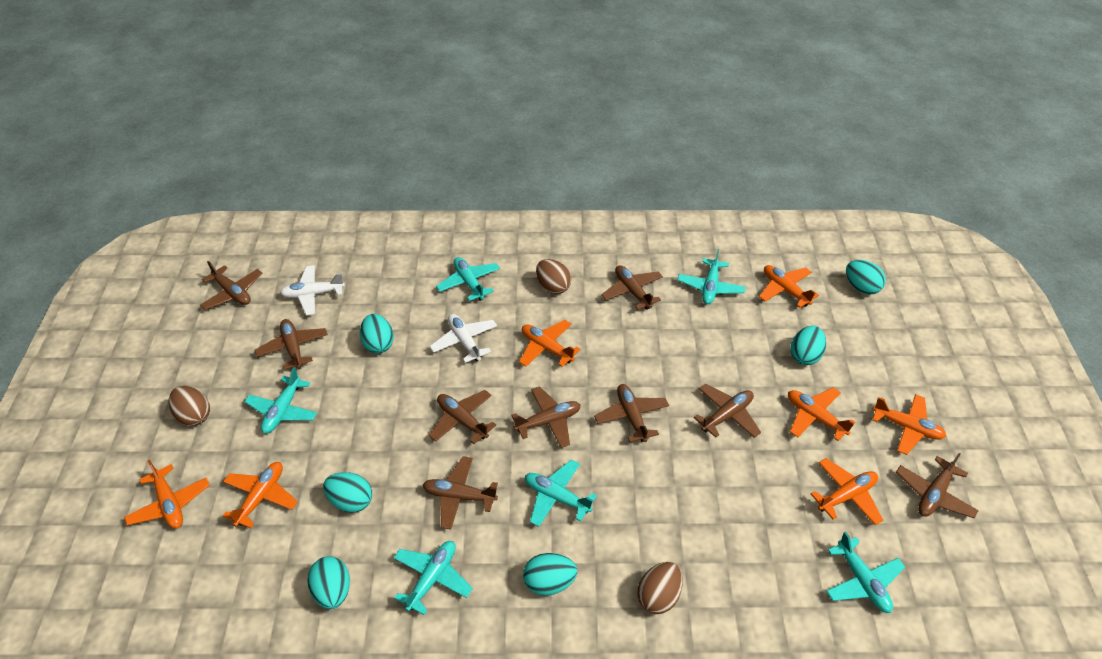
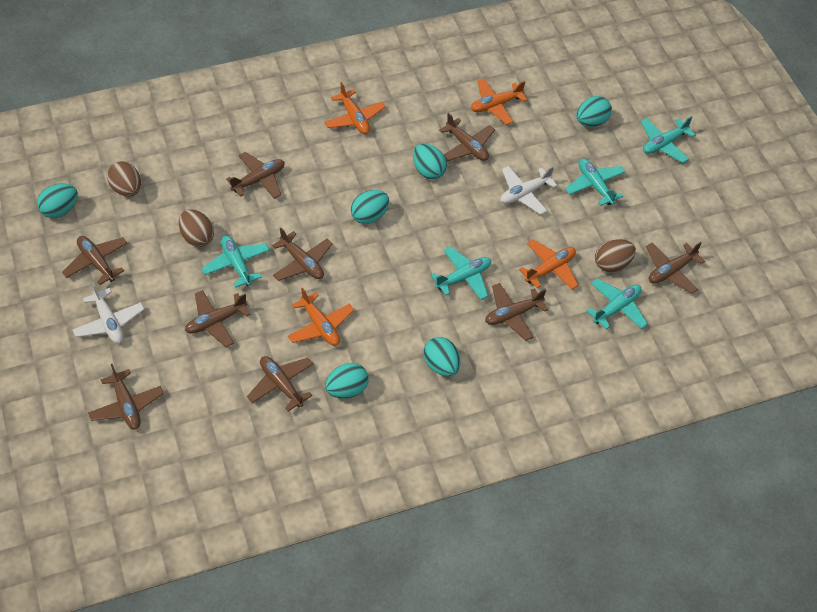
orange plane: [124,460,210,529] [223,462,298,528] [519,320,580,367] [759,265,819,308] [788,387,855,441] [811,458,883,525] [872,394,946,455] = 7 -> [288,288,354,346] [324,82,386,134] [471,78,527,125] [519,239,579,290] = 4
turquoise plane: [244,367,317,434] [393,541,473,615] [436,257,500,301] [525,459,597,527] [677,249,745,304] [826,532,905,613] = 6 -> [202,235,270,288] [431,246,491,300] [565,158,625,206] [586,278,648,330] [641,116,696,163] = 5

